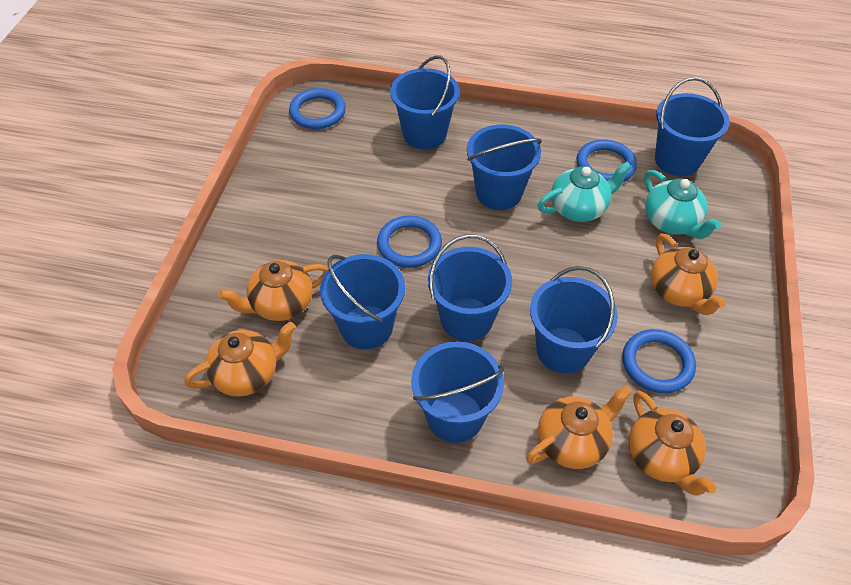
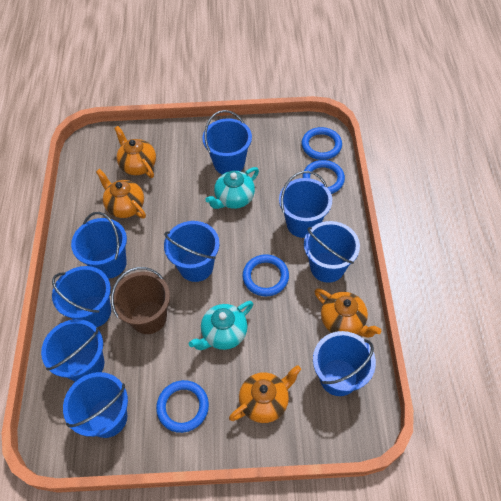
blue bucket: [320,254,405,349] [390,56,460,150] [411,341,504,443] [428,234,512,341] [467,125,542,210] [530,266,618,374] [655,77,730,176] = 7 -> [41,319,104,382] [52,266,111,327] [63,372,128,438] [71,212,127,279] [164,221,220,282] [202,110,252,174] [279,171,332,238] [304,221,360,283] [313,331,376,396] = 9
brown bucket: none = 0 -> [111,267,170,334] = 1
orange teapot: [184,322,296,397] [219,260,328,321] [526,385,633,469] [628,391,717,496] [651,234,726,315] = 5 -> [96,169,146,219] [114,126,156,178] [229,365,301,423] [314,288,381,338] = 4

